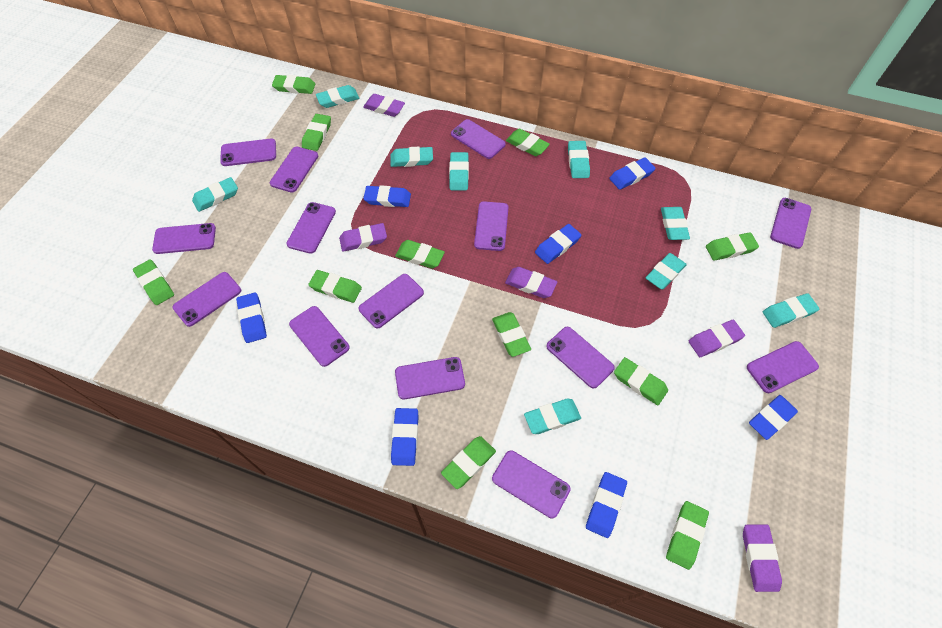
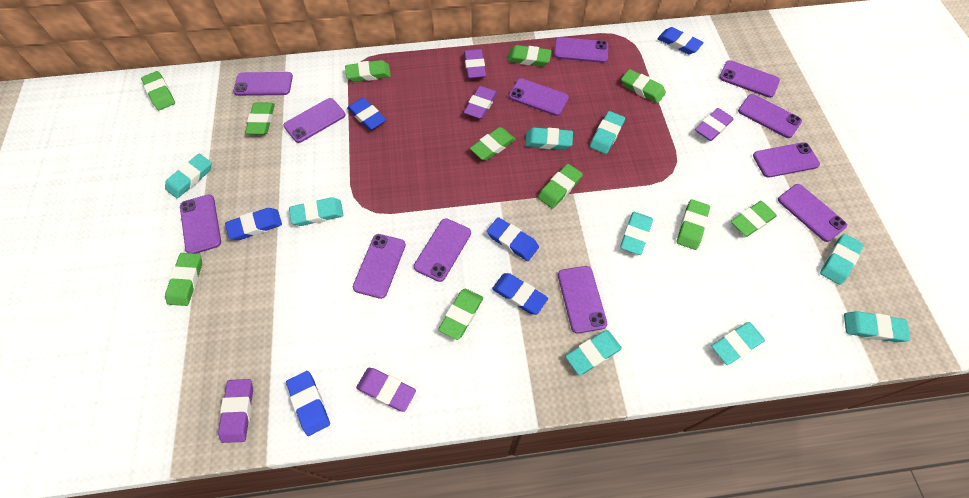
blue eraser: [236,292,267,343] [363,185,411,207] [391,408,418,466] [535,224,581,264] [586,472,627,538] [609,157,656,190] [749,395,798,440] = 7 -> [225,208,282,240] [286,371,330,436] [347,98,386,131] [487,217,539,261] [492,273,548,315] [657,27,704,54] = 6
purple phone: [152,223,216,254] [173,272,241,327] [220,139,276,166] [270,147,318,193] [286,202,336,254] [289,306,350,367] [359,274,424,328] [395,357,465,400] [451,119,506,159] [474,201,509,251] [492,450,571,518] [546,327,615,389] [747,341,819,393] [770,198,811,249] = 14 -> [180,194,221,254] [233,72,293,96] [283,98,346,143] [353,234,406,299] [414,218,471,282] [509,78,569,116] [554,37,608,63] [558,266,607,334] [719,60,780,98] [738,94,802,138] [753,142,820,178] [778,184,847,242] = 12

